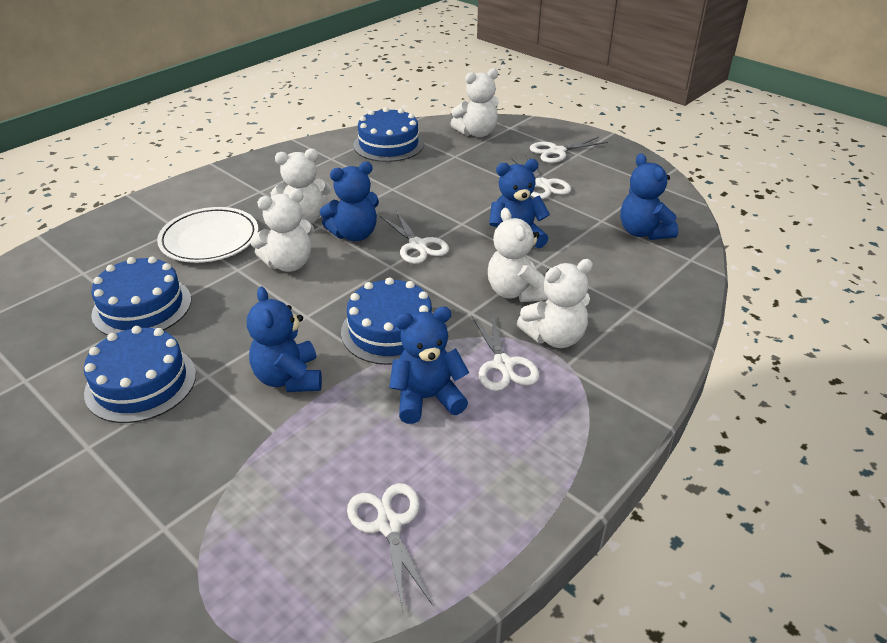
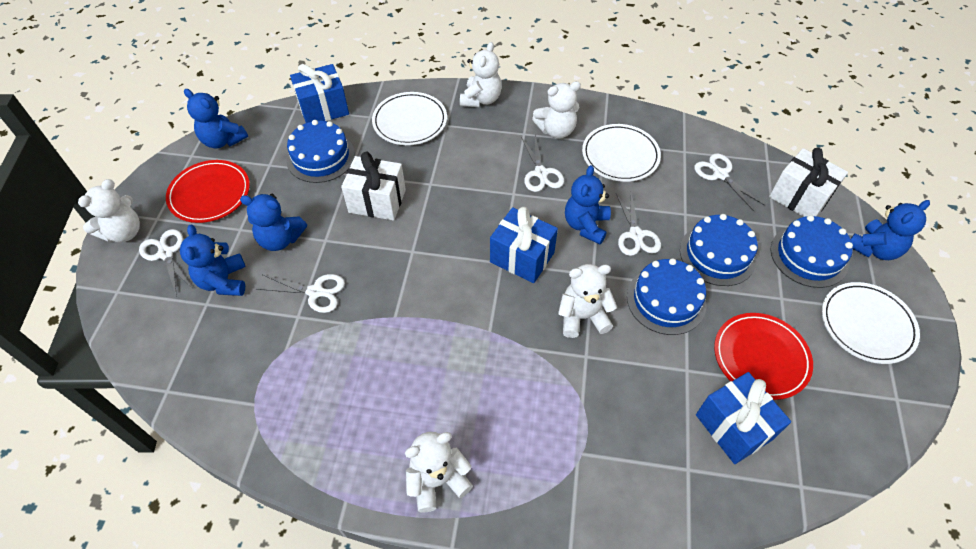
blue gift: none = 0 -> [290,64,349,123] [490,207,558,283] [696,372,791,464] = 3
red plate: none = 0 -> [166,160,250,223] [714,313,813,400] = 2
white gift: none = 0 -> [341,151,406,220] [769,148,848,217] = 2
white plate: [157,207,258,263] = 1 -> [372,92,447,145] [582,124,661,182] [822,282,920,364] = 3

